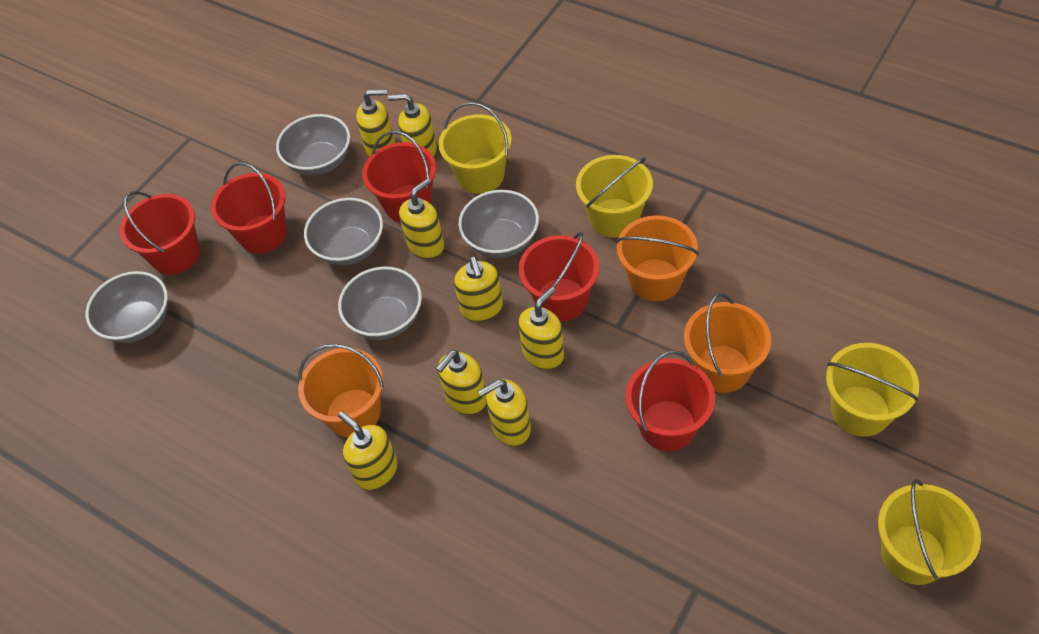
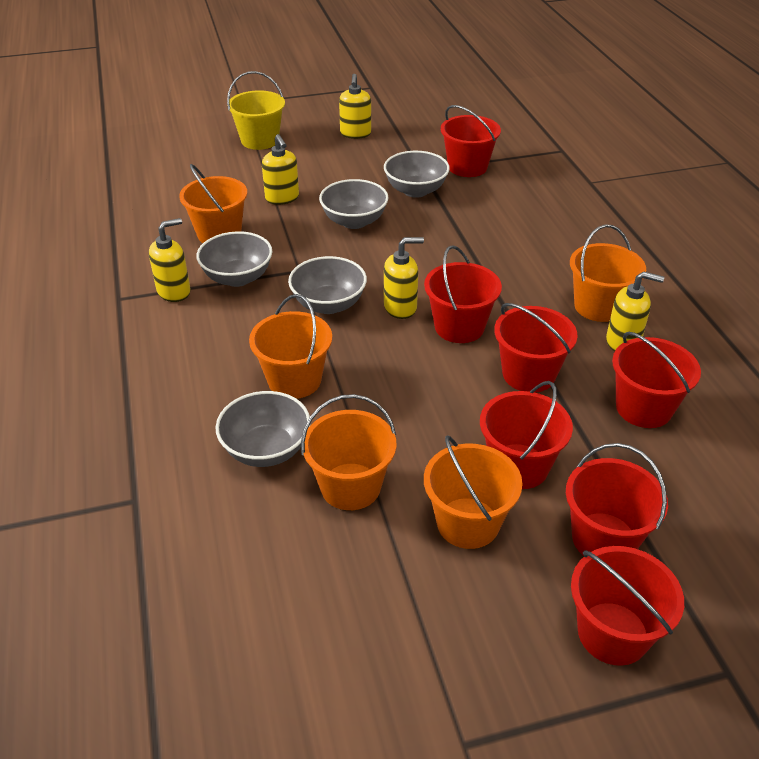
orange bucket: [298,344,384,437] [616,215,699,302] [684,294,771,393] = 3 -> [179,164,247,243] [249,294,332,399] [301,394,396,510] [424,436,523,549] [570,224,646,322] = 5
red bucket: [120,191,200,275] [211,162,287,253] [362,131,436,222] [519,232,599,322] [626,350,715,451] = 5 -> [424,245,502,343] [441,105,501,177] [480,381,573,489] [494,303,578,393] [566,443,668,556] [571,546,684,666] [612,332,701,428] = 7
yellow bucket: [438,102,512,194] [576,155,653,238] [826,343,919,437] [878,479,981,585] = 4 -> [227,71,285,150] = 1
yellow soap dispenser: [338,411,398,490] [356,89,395,157] [388,94,437,157] [399,178,445,259] [436,350,486,415] [454,256,503,322] [478,379,531,446] [518,287,564,370] = 8 -> [149,218,191,302] [262,134,299,205] [339,74,371,139] [384,237,424,319] [606,271,664,351] = 5

